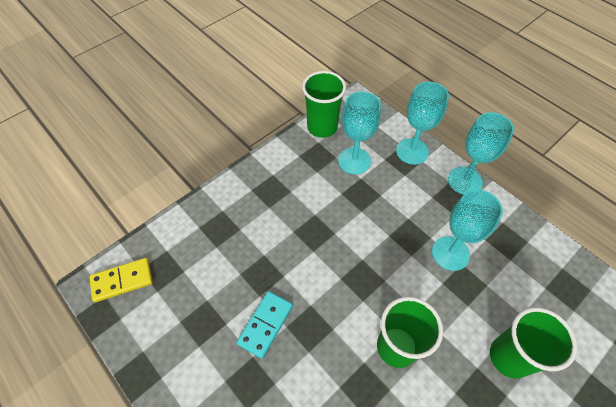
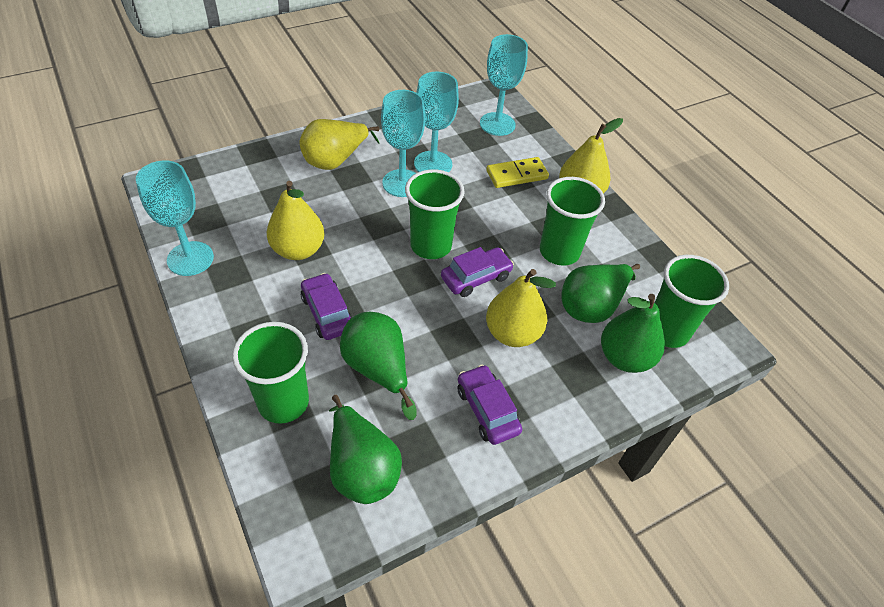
green cup: [302,71,346,138] [377,297,443,368] [490,307,577,379] = 3 -> [232,322,309,424] [405,169,465,259] [540,177,605,266] [654,255,729,348] = 4
green pear: none = 0 -> [329,395,402,504] [340,312,416,420] [561,264,640,323] [601,294,665,373] = 4
purple car: none = 0 -> [301,273,353,340] [441,247,514,297] [458,364,522,445] = 3
turquoise domino: [236,291,293,359] = 1 -> none = 0
yellow pear: none = 0 -> [267,181,325,260] [299,119,380,170] [486,269,556,347] [559,118,623,194] = 4

